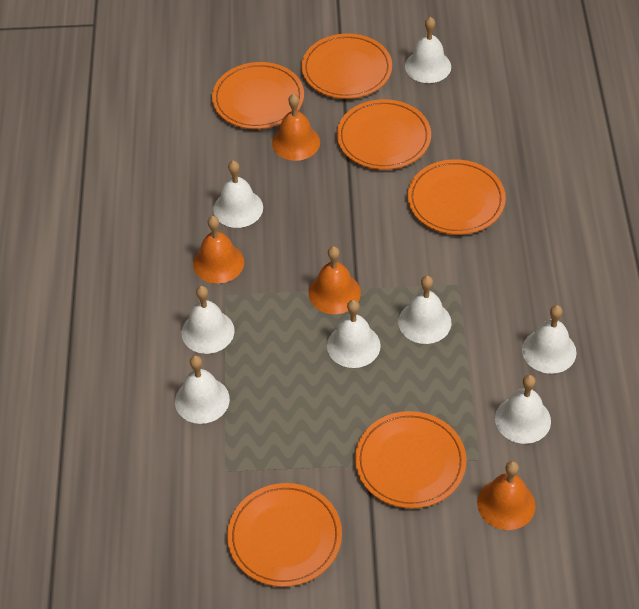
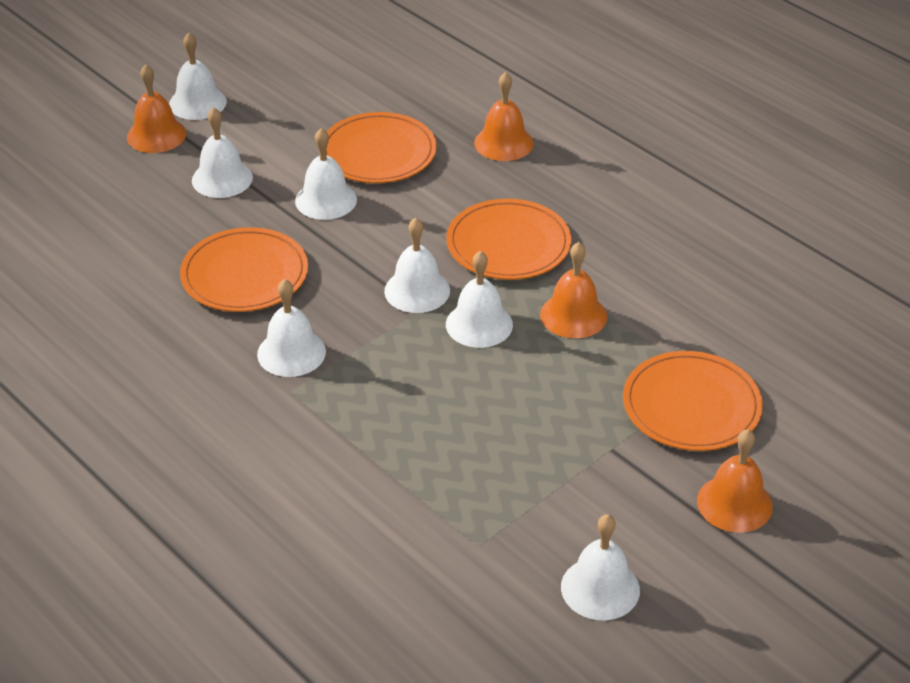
orange plate: [212,62,304,129] [227,483,342,587] [301,33,392,99] [337,99,431,170] [355,411,466,509] [408,159,506,235] = 6 -> [180,227,308,312] [326,112,437,183] [446,199,571,280] [623,351,763,451] = 4
white bell: [175,355,230,424] [181,286,234,354] [213,161,263,228] [327,300,381,368] [398,276,451,344] [405,17,451,83] [495,375,551,444] [522,305,577,374] = 8 -> [169,33,227,120] [192,107,253,198] [257,279,326,377] [295,128,357,220] [384,217,450,313] [446,251,513,348] [561,514,640,621] = 7

